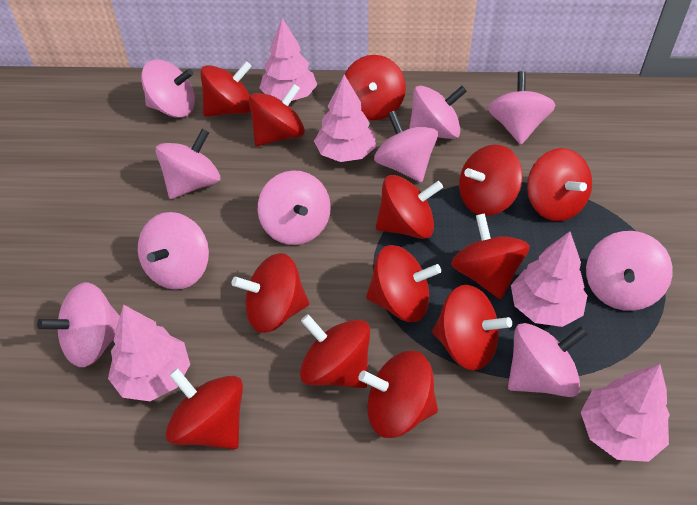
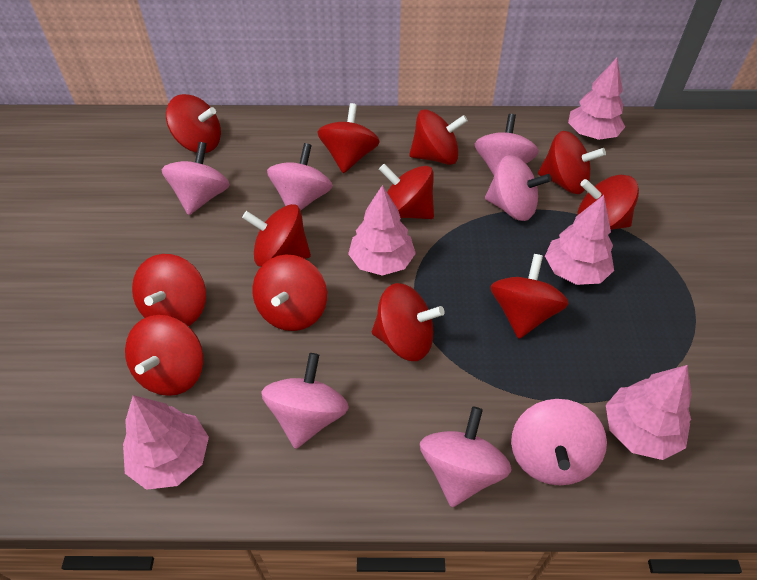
pink spinning top: [37,282,120,367] [138,212,209,290] [141,60,195,118] [156,129,220,199] [258,170,331,245] [374,110,438,183] [409,85,467,139] [488,71,556,145] [508,323,588,397] [586,231,673,311] = 10 -> [161,142,230,215] [261,353,349,449] [267,143,333,210] [420,406,512,507] [475,114,539,175] [485,155,552,221] [511,399,607,485] = 7
red spinning top: [166,368,243,449] [200,61,252,117] [231,253,309,333] [249,84,305,146] [300,314,370,388] [345,55,406,120] [358,351,438,438] [366,245,441,322] [376,175,443,239] [432,285,512,371] [451,213,530,299] [459,144,523,216] [527,148,592,221] = 13 -> [125,315,203,396] [132,254,206,326] [166,94,221,153] [242,204,311,267] [253,255,327,331] [317,103,380,173] [372,283,445,361] [379,164,434,219] [409,109,468,165] [490,254,569,339] [538,131,606,194] [577,175,639,230] = 12

